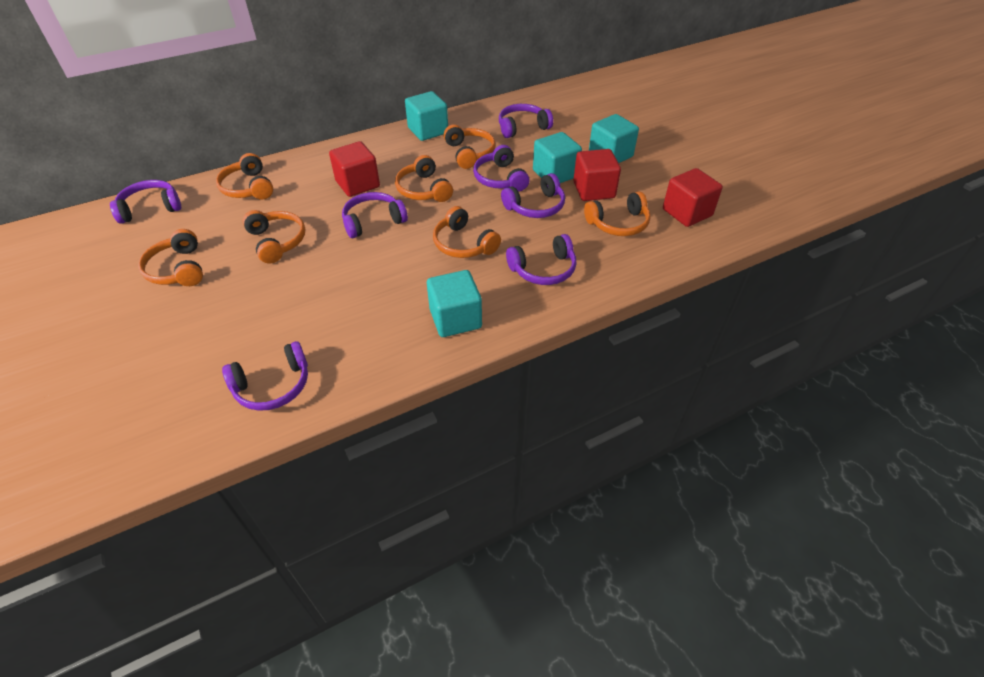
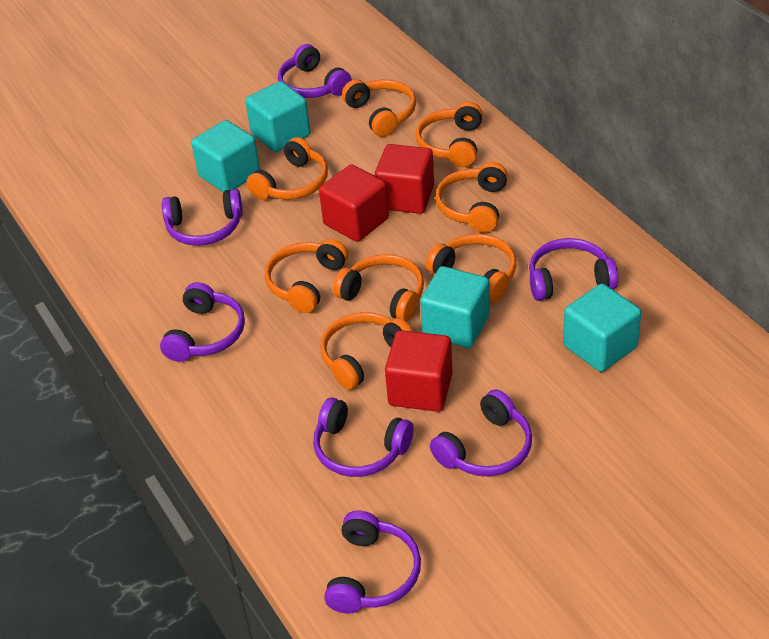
orange headphones: [138,229,203,286] [216,153,273,200] [242,210,305,263] [395,155,453,202] [433,206,501,258] [444,124,496,169] [584,191,651,236] = 7 -> [247,137,328,200] [264,239,348,313] [320,312,413,390] [333,254,424,322] [342,79,416,137] [416,102,483,167] [426,234,517,302] [435,162,508,233] = 8

